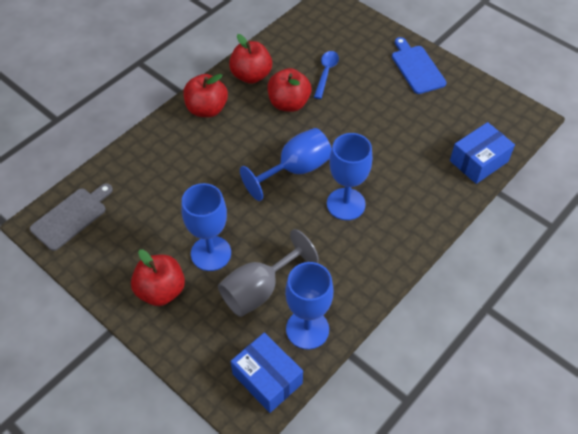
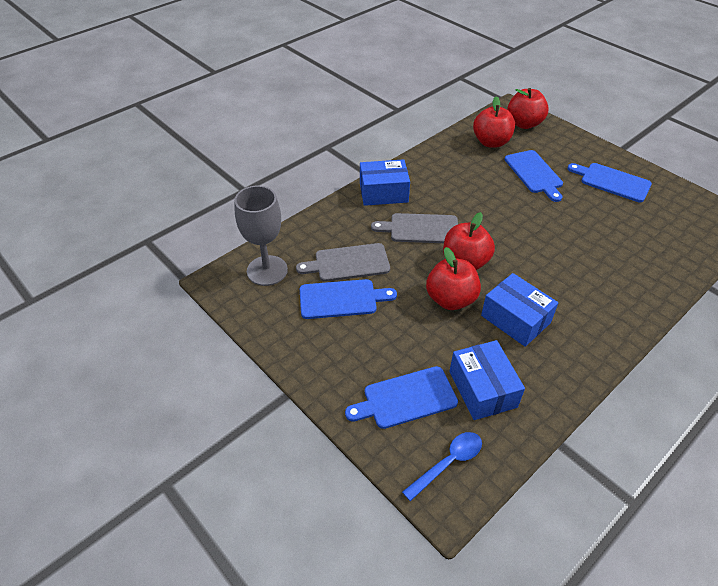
blue box: [231,333,303,413] [450,122,515,184] = 2 -> [360,159,410,206] [449,340,525,420] [481,273,558,347] = 3
blue cutting board: [392,37,447,94] = 1 -> [300,279,397,319] [345,366,458,429] [505,150,563,202] [567,163,652,202] = 4
blue goblet: [181,183,231,271] [240,128,332,201] [285,262,334,350] [327,133,372,220] = 4 -> none = 0
grey cutting board: [30,183,113,251] = 1 -> [296,243,390,282] [371,213,458,243] = 2

